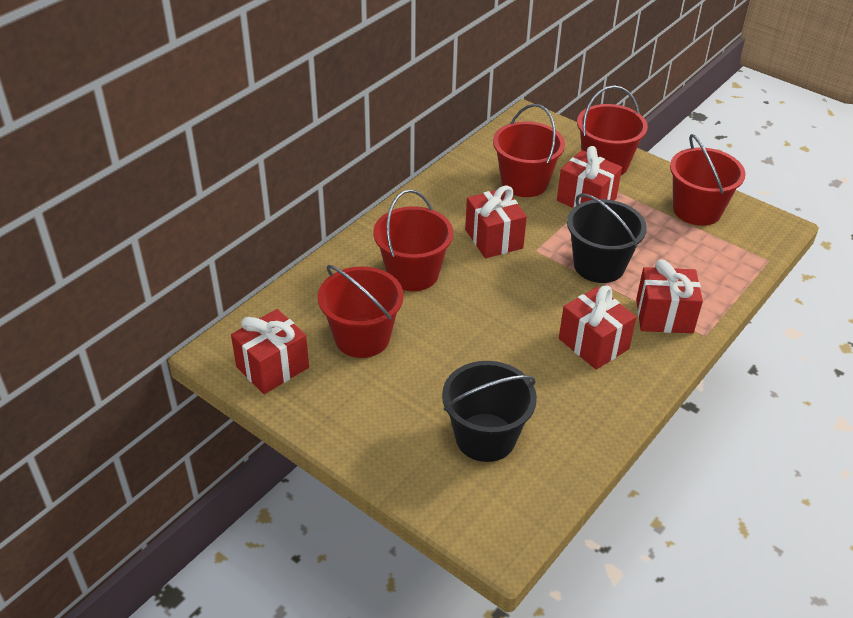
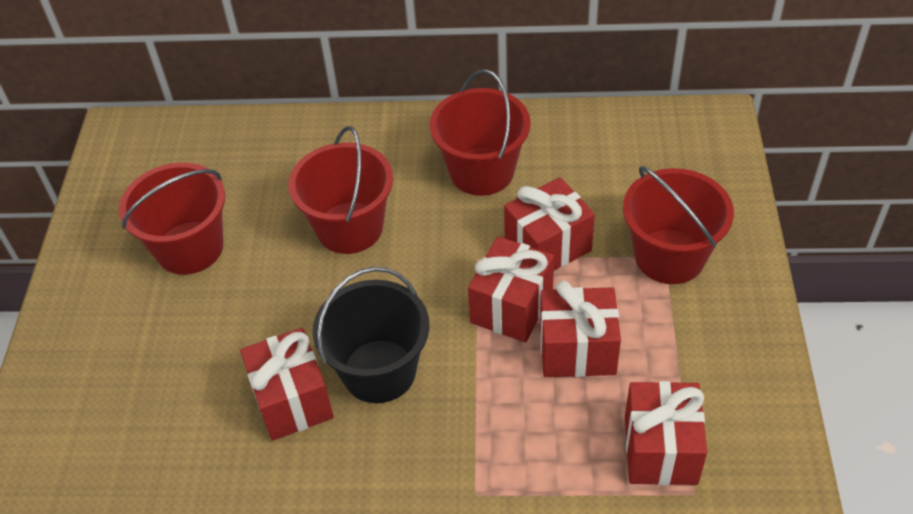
black bucket: [442,361,537,462] [567,193,647,283] = 2 -> [313,267,429,403] = 1
red bucket: [318,265,404,358] [373,189,453,291] [493,104,565,197] [577,85,648,175] [670,134,746,226] = 5 -> [119,162,225,275] [289,126,393,254] [430,69,531,196] [623,166,734,284] = 4

